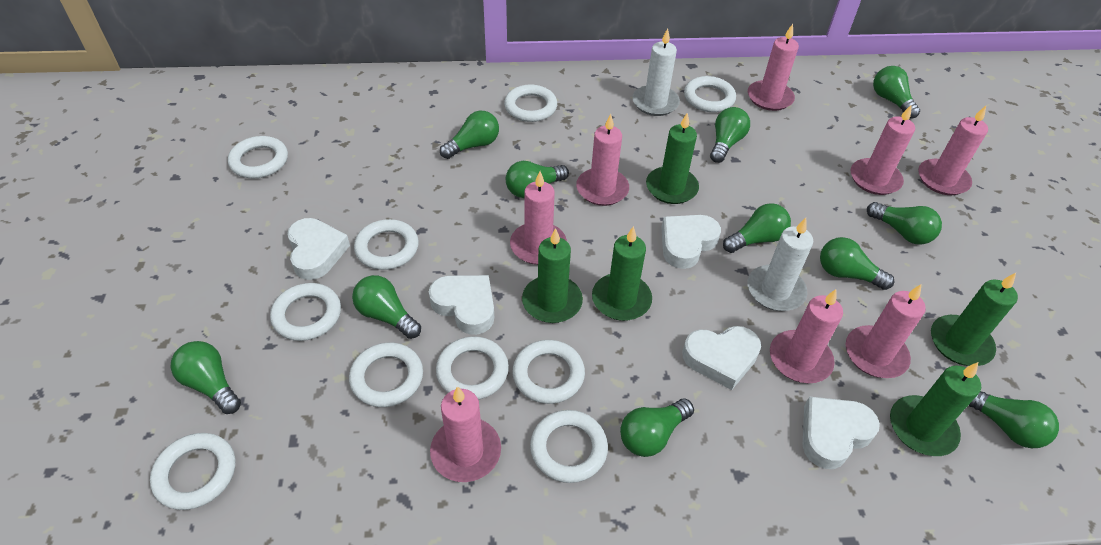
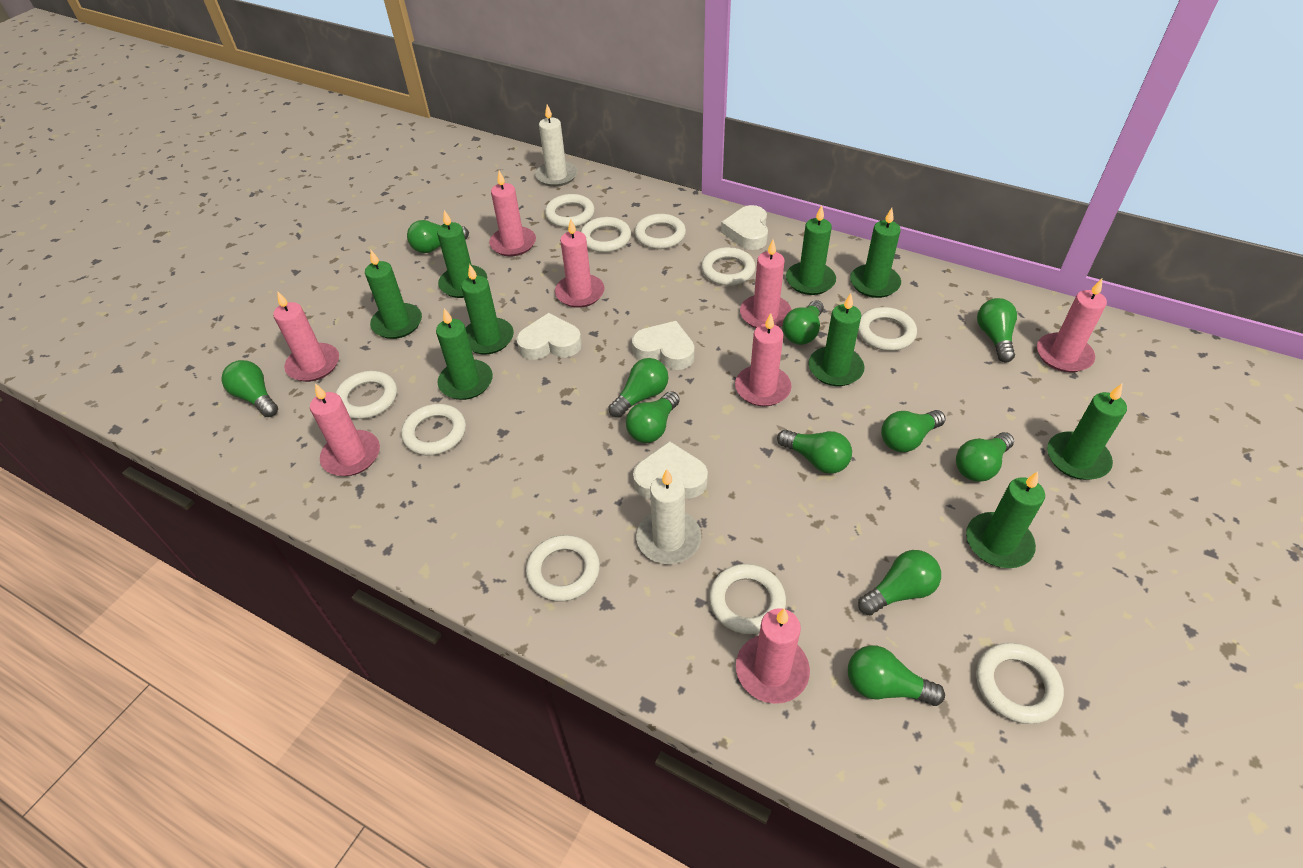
green candle: [522,228,583,323] [592,226,652,321] [646,112,699,204] [890,362,981,456] [931,273,1018,366] = 5 -> [365,250,422,339] [436,308,493,400] [437,210,487,298] [461,264,514,354] [786,205,836,295] [808,293,865,386] [850,208,901,298] [966,471,1045,568] [1047,384,1127,480] = 9
white heart: [287,218,350,280] [429,275,494,335] [661,215,721,269] [682,326,761,390] [803,396,880,469] = 5 -> [516,313,582,360] [632,321,695,370] [633,441,708,499] [721,205,768,250] = 4

